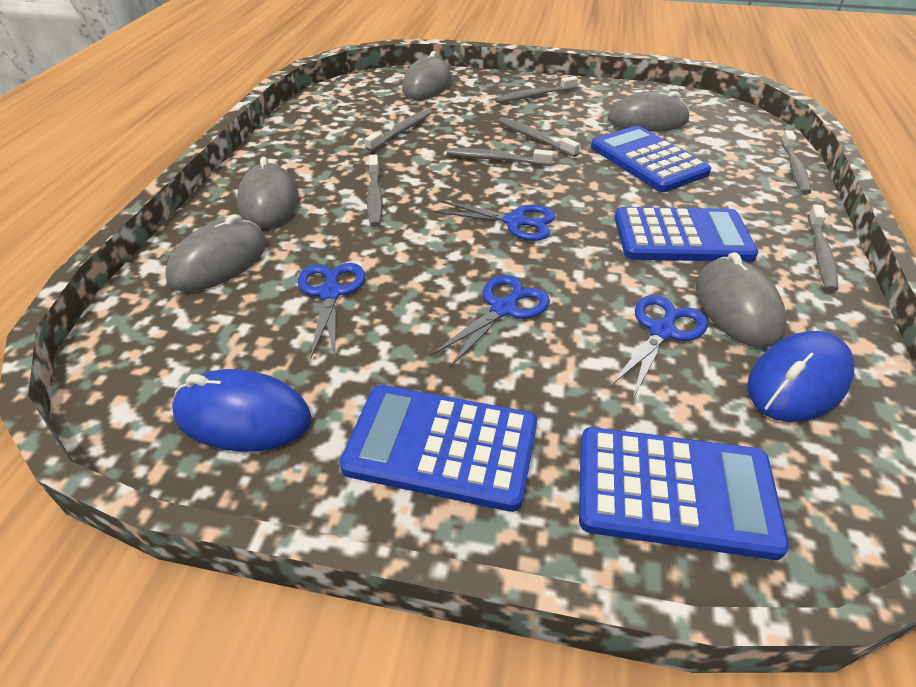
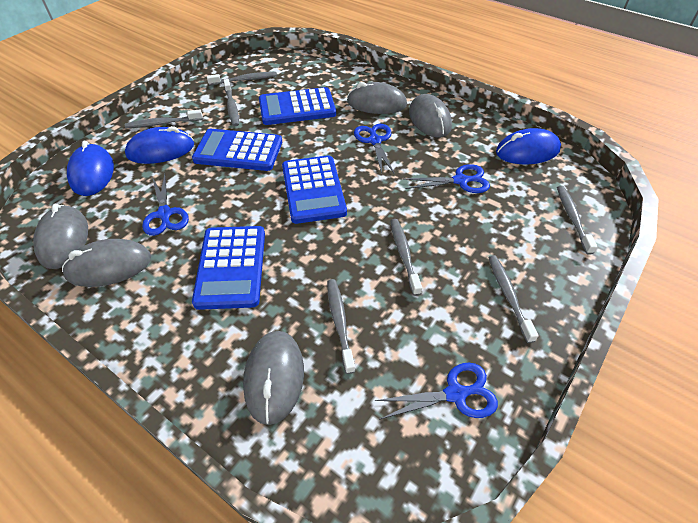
blue mouse: [172,369,312,452] [747,331,854,422] = 2 -> [67,141,114,196] [125,126,194,164] [496,128,561,164] = 3

